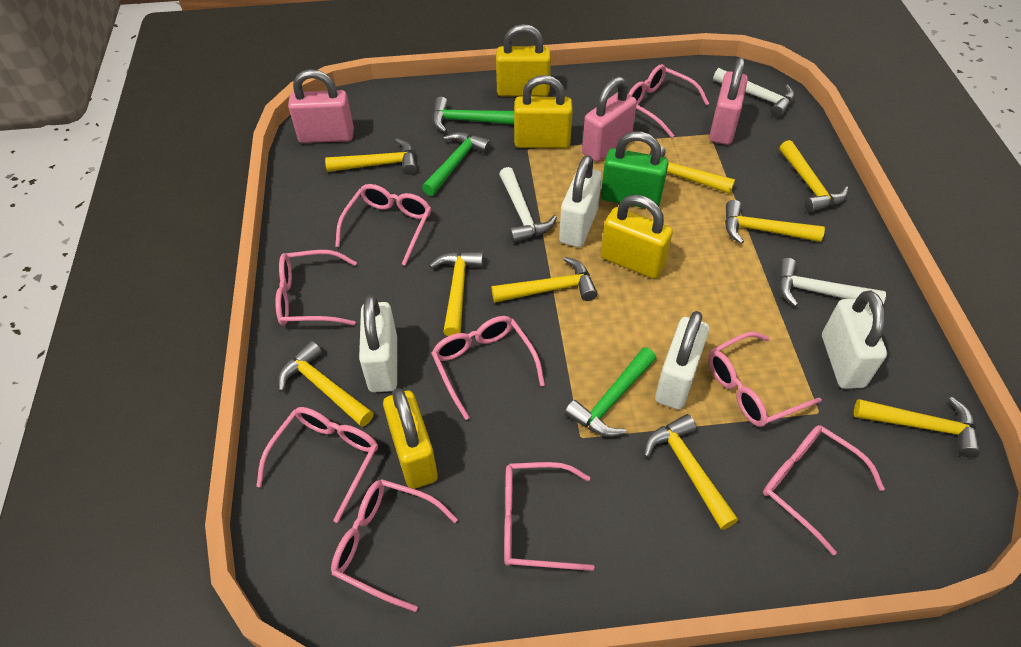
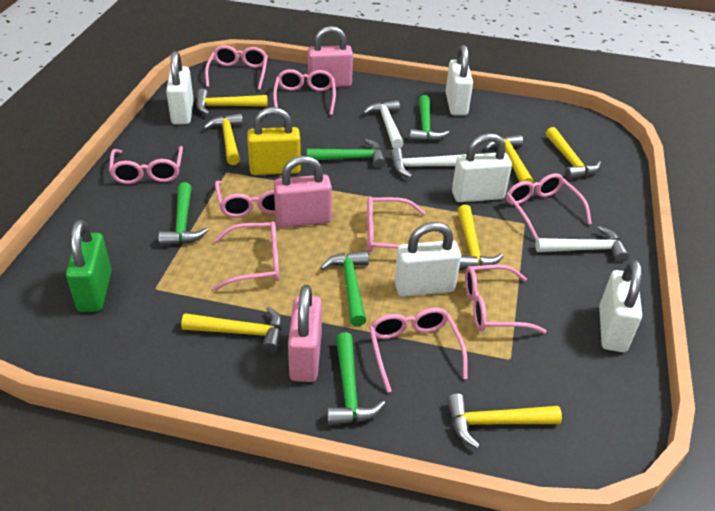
green hammer: [422,132,491,196] [432,97,514,133] [564,347,656,437] = 3 -> [159,182,209,246] [307,139,386,168] [320,251,369,326] [327,332,385,426] [409,95,449,142] = 5
white padlock: [359,294,397,393] [559,155,602,247] [655,311,709,410] [822,291,887,389] = 4 -> [166,51,194,125] [394,222,461,297] [445,45,473,115] [452,133,512,202] [599,259,642,352] = 5
yellow hammer: [278,341,374,427] [325,138,417,175] [429,252,484,336] [492,257,598,303] [644,414,738,530] [649,145,735,194] [725,200,825,244] [779,140,848,213] [854,397,981,457] = 9 -> [181,307,282,353] [196,89,268,115] [203,113,243,165] [447,393,562,449] [458,205,503,270] [485,135,534,183] [546,127,601,180] = 7
yellow padlock: [383,388,438,489] [496,24,551,97] [514,75,573,148] [601,195,673,279] = 4 -> [247,107,301,175] = 1

